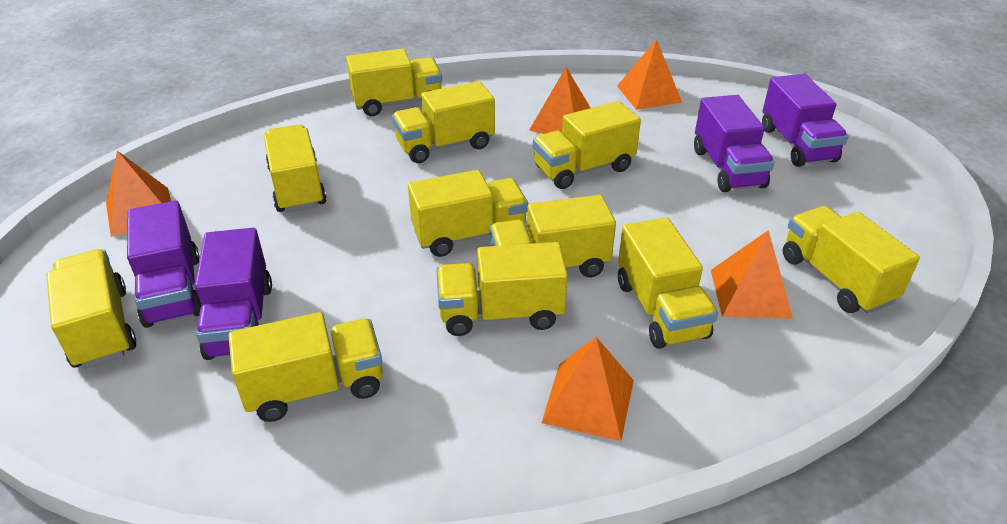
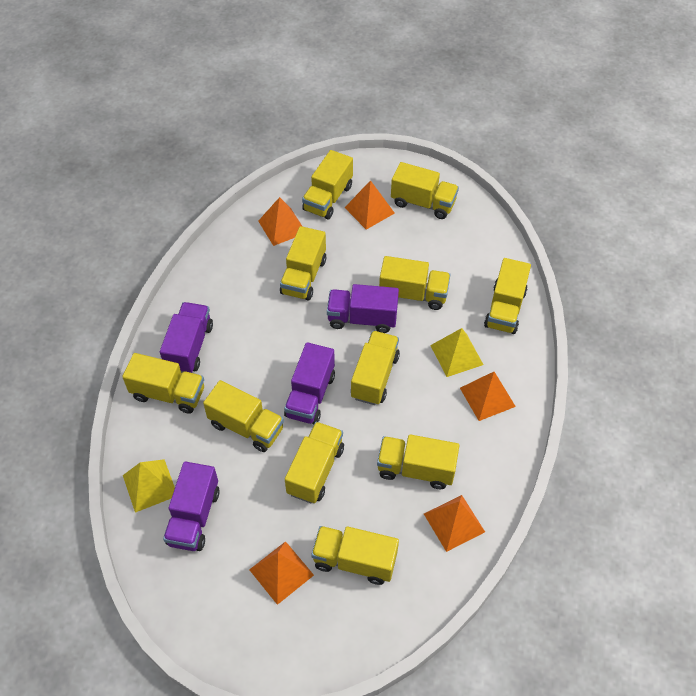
yellow pyramid: none = 0 -> [123,459,175,513] [430,328,484,377] = 2

